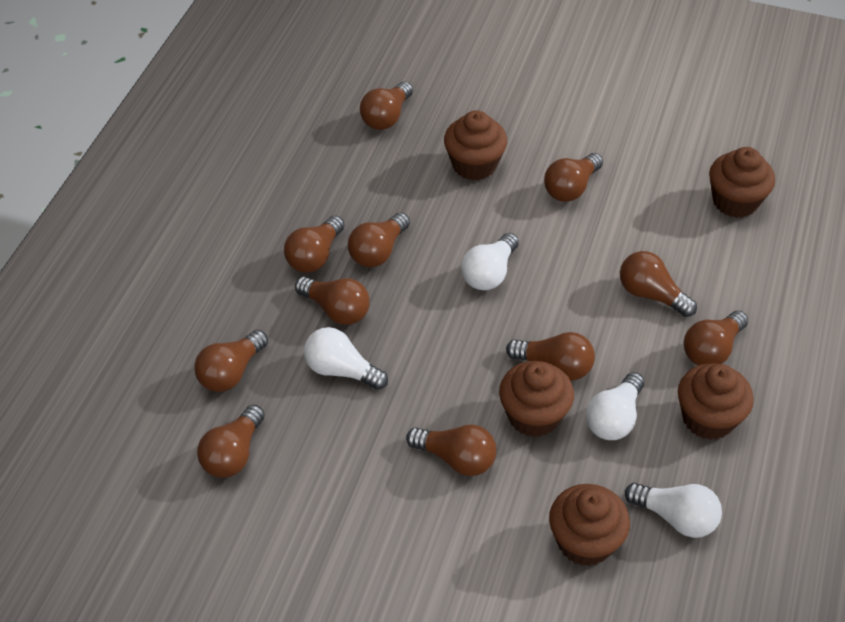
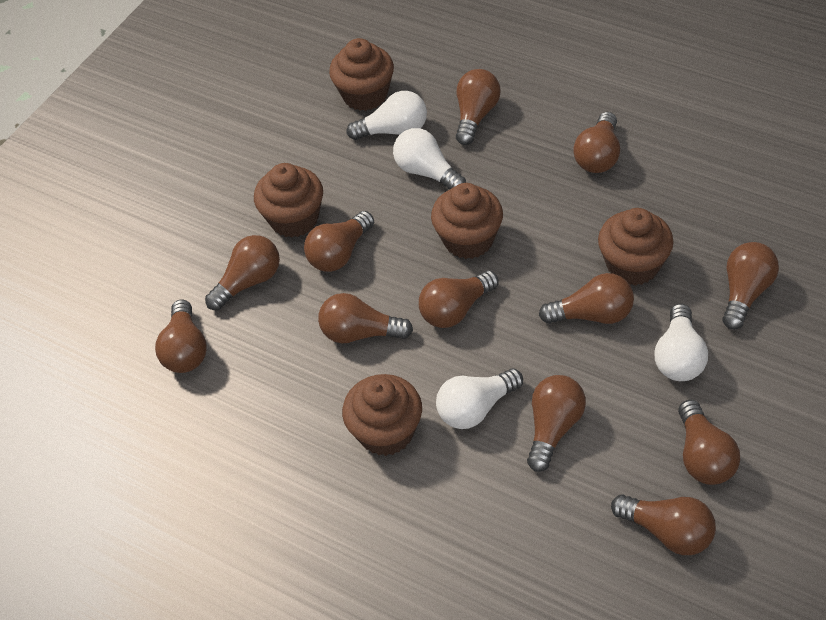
brown light bulb: [194,330,268,392] [197,404,265,478] [284,215,345,273] [295,277,370,325] [348,212,410,268] [360,81,413,130] [406,424,496,476] [506,332,595,381] [544,153,603,202] [620,251,697,317] [684,311,748,366] = 11 -> [155,300,207,373] [205,235,280,310] [304,211,374,272] [318,293,413,343] [419,270,499,328] [456,69,501,145] [527,375,586,472] [539,273,634,324] [573,112,620,173] [611,495,716,555] [678,400,740,485] [722,242,779,330] = 12

